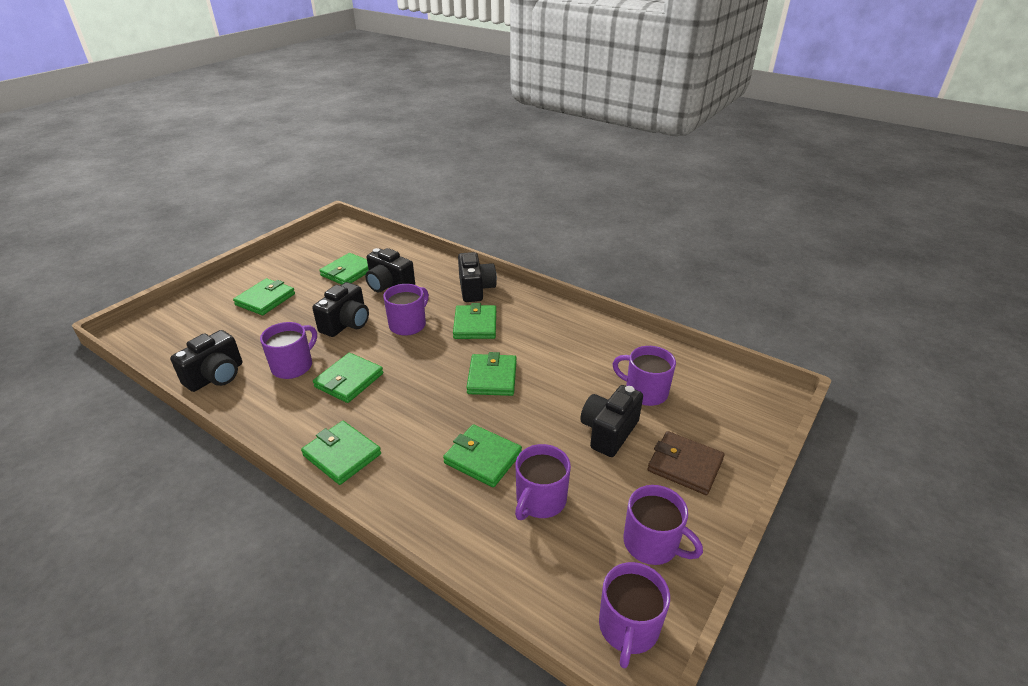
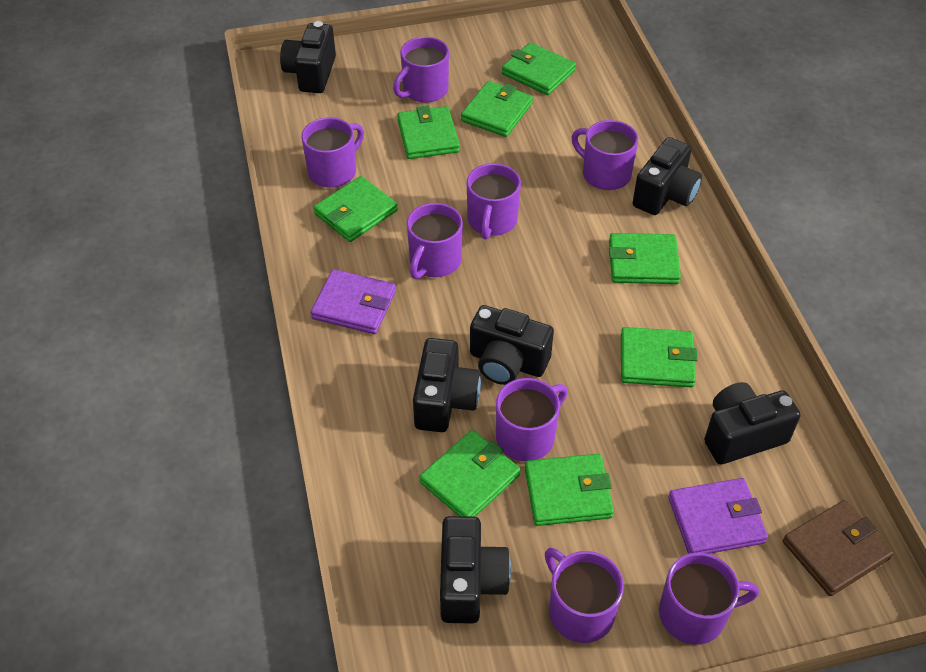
black camera: [170,330,242,392] [312,282,369,337] [365,248,415,292] [458,252,497,302] [580,385,643,457] = 5 -> [280,21,336,93] [413,338,481,432] [440,516,511,623] [470,305,554,385] [633,137,702,215] [704,382,801,464] = 6
green wallet: [233,278,295,315] [301,421,381,485] [313,353,383,403] [319,253,369,285] [443,424,522,487] [453,303,496,339] [466,352,517,396] = 7 -> [313,176,398,242] [397,106,460,159] [419,430,521,517] [461,81,533,137] [502,42,576,95] [525,454,614,526] [609,233,681,284] [621,327,697,387] = 8
purple mug: [260,322,317,379] [383,284,429,336] [515,444,571,520] [599,562,670,668] [612,346,676,406] [623,485,703,565] = 6 -> [301,117,364,188] [393,37,449,103] [407,203,463,279] [467,163,521,240] [496,378,568,461] [545,548,624,643] [572,120,638,190] [659,552,759,645] = 8
purple wallet: none = 0 -> [311,269,396,334] [668,478,768,554] = 2

